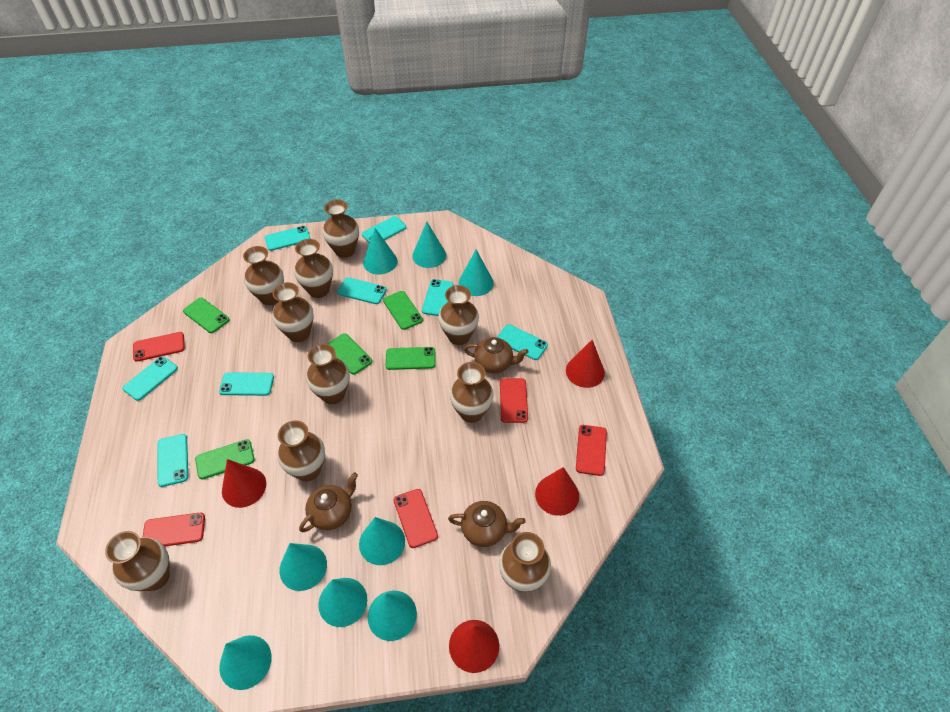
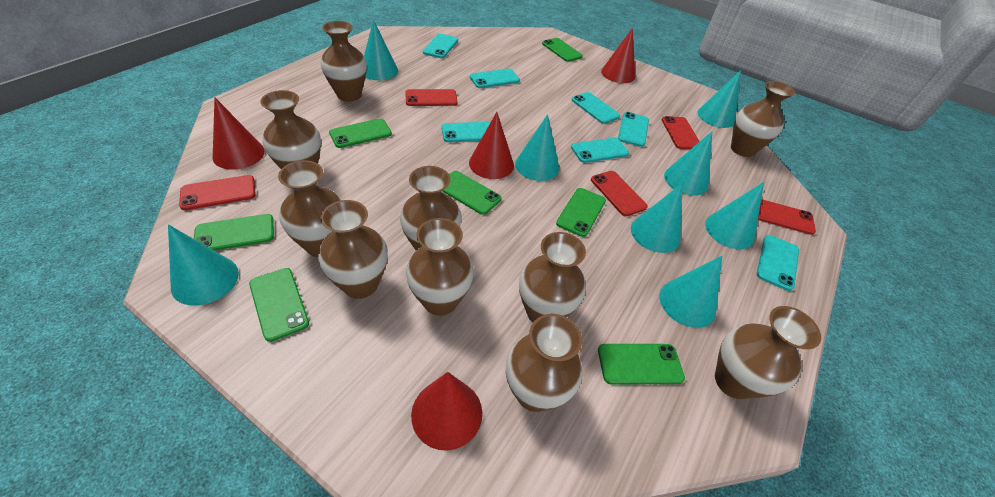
brown teapot: [299,472,358,532] [448,501,526,547] [464,337,529,373] = 3 -> none = 0
green phone: [183,298,230,333] [195,439,255,480] [327,333,372,375] [383,291,423,330] [386,347,435,370] = 5 -> [194,214,274,251] [249,268,309,342] [329,118,392,148] [442,171,502,215] [542,38,583,62] [556,188,606,237] [598,344,685,385] = 7
turquoise phone: [122,356,178,401] [158,434,188,487] [219,372,274,396] [265,226,311,251] [337,277,387,304] [362,216,406,243] [422,279,453,316] [497,324,548,360] = 8 -> [423,34,458,58] [441,122,491,142] [470,69,520,88] [571,138,629,163] [572,92,620,124] [618,112,649,147] [757,235,799,291] = 7

